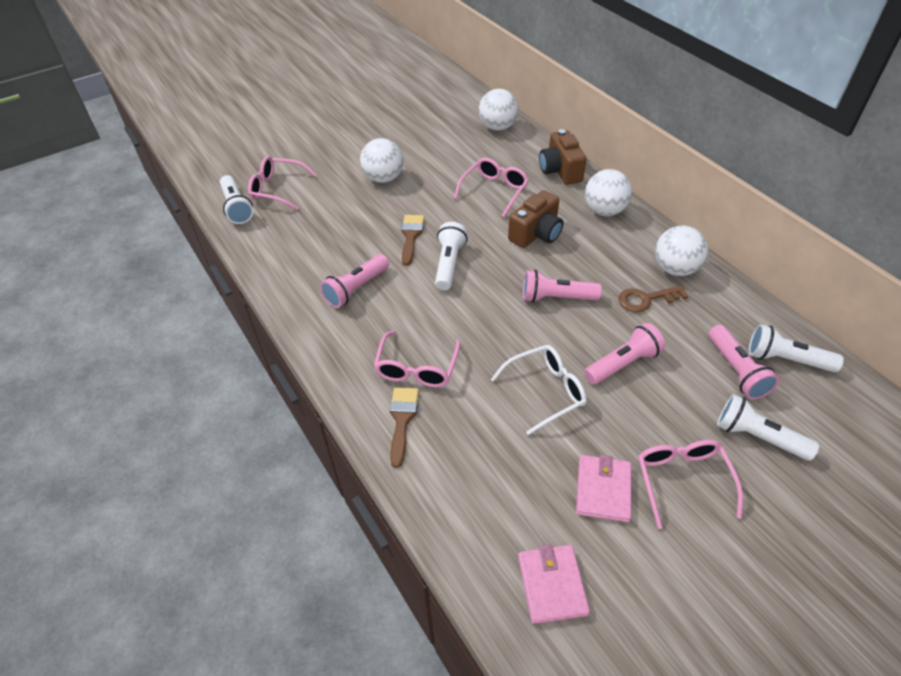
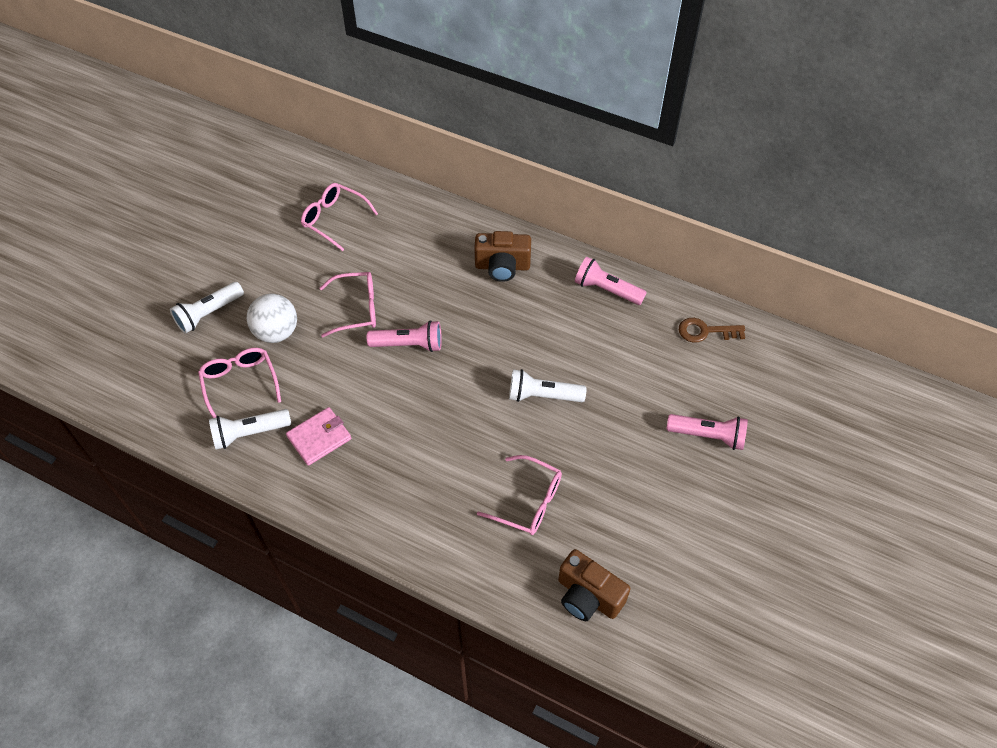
brown brush: [390,387,419,468] [401,215,424,266] = 2 -> none = 0
pink flashlight: [320,254,389,308] [523,270,602,303] [584,323,665,385] [709,325,779,400] = 4 -> [367,320,442,352] [575,257,647,305] [666,414,748,450] = 3
pink wallet: [518,544,590,624] [576,455,631,522] = 2 -> [286,407,351,466] = 1
white ball: [360,138,403,183] [479,89,518,131] [585,169,632,216] [655,225,708,276] = 4 -> [247,294,297,343] = 1
white flashlight: [220,175,254,224] [435,222,468,290] [717,394,819,461] [749,324,844,372] = 4 -> [170,282,244,334] [209,409,291,449] [509,369,586,402] = 3
white glasses: [491,345,587,435] = 1 -> none = 0

